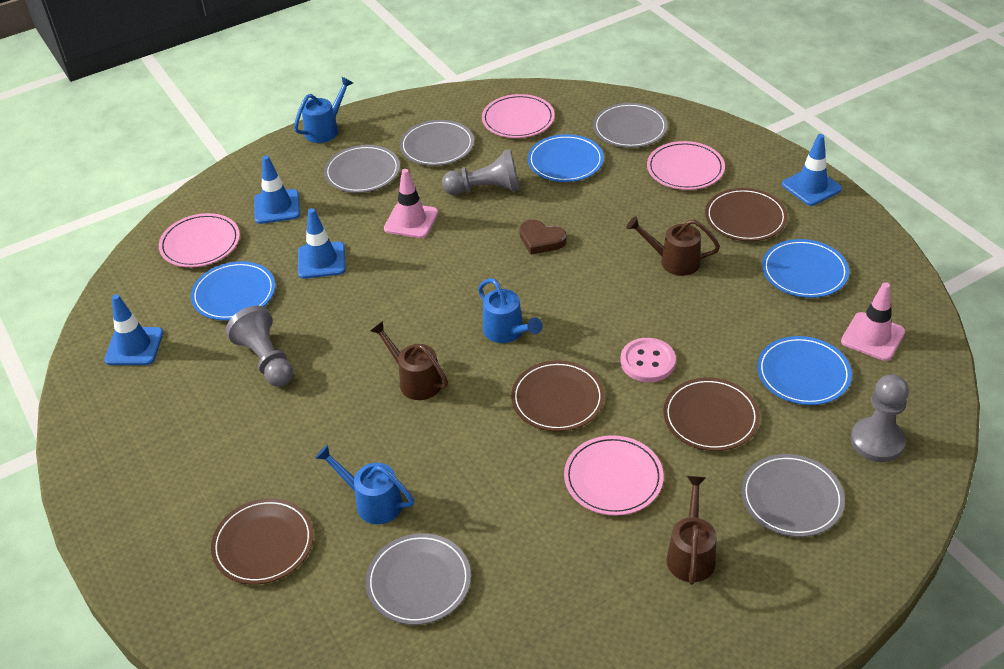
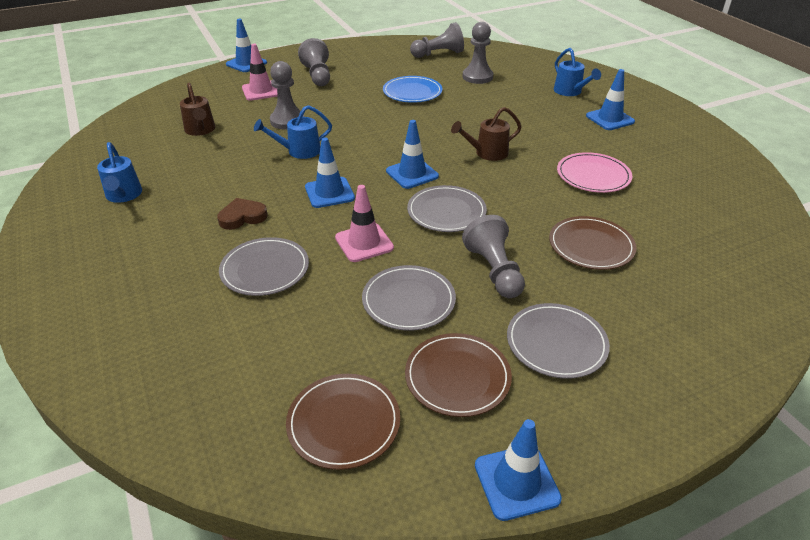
blue plate: [191,261,275,320] [528,134,604,182] [757,336,852,405] [762,239,849,298] = 4 -> [383,76,442,103] = 1
blue traffic cone: [104,294,163,365] [254,155,300,224] [298,208,346,279] [782,134,842,206] = 4 -> [226,19,267,72] [305,138,355,208] [386,120,439,189] [475,419,562,521] [586,69,635,130] = 5
brown plate: [211,498,314,585] [511,361,604,432] [663,378,760,451] [705,188,788,241] = 4 -> [286,374,400,470] [405,333,512,417] [549,216,637,270] = 3
brown watering can: [370,321,448,400] [626,216,720,276] [666,476,716,585] = 3 -> [180,83,215,136] [451,107,522,161] = 2
grey pawn: [226,306,293,387] [442,149,519,195] [851,374,909,462] = 3 -> [270,61,305,130] [298,38,330,86] [410,22,464,58] [462,215,525,298] [463,22,493,84] = 5
grey plate: [324,145,400,193] [366,533,471,625] [400,120,474,166] [593,103,668,148] [741,454,845,537] = 5 -> [219,237,309,296] [362,265,456,331] [407,185,487,232] [507,303,610,379] = 4
pink button: [621,338,676,382] = 1 -> none = 0
pink plate: [159,213,240,267] [482,94,555,138] [564,435,664,516] [647,141,725,190] = 4 -> [557,152,632,193] = 1

